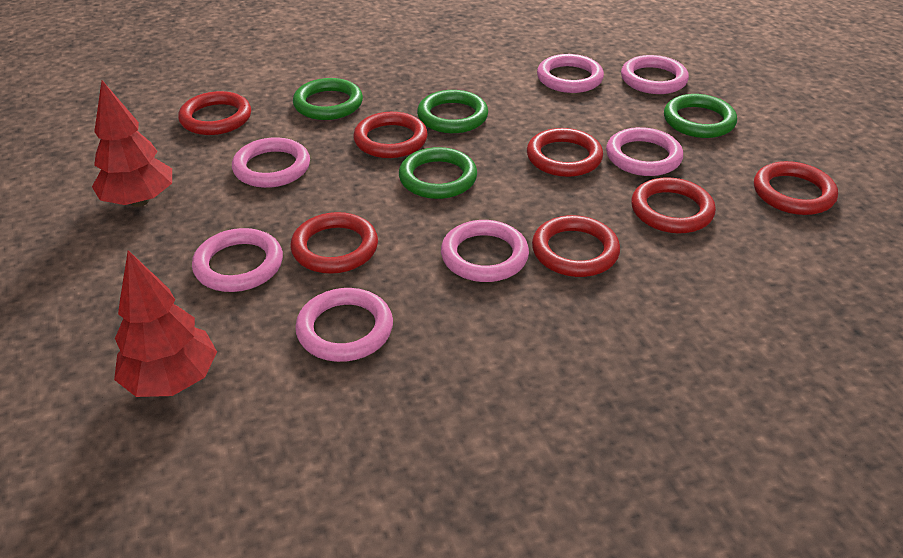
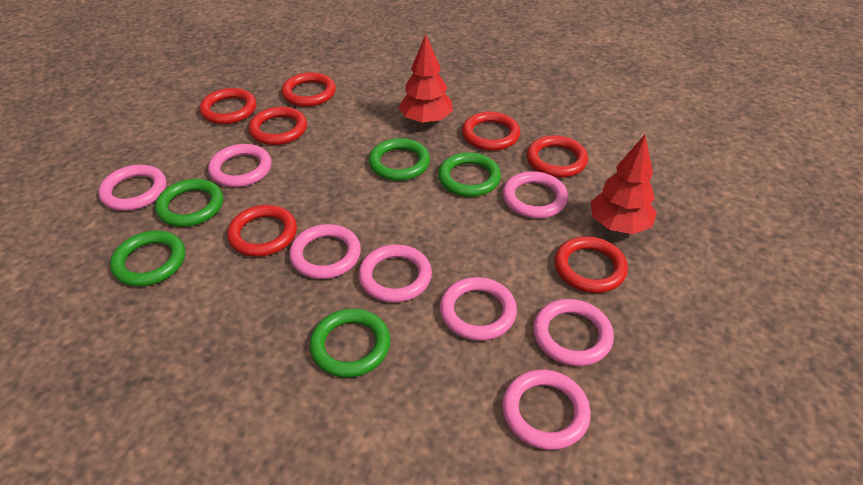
green ring: [293,78,363,120] [399,147,477,199] [417,90,488,133] [664,94,737,138] = 4 -> [110,231,185,286] [155,179,223,227] [309,309,390,377] [369,138,430,181] [438,152,501,197] = 5
pink ring: [192,228,283,292] [232,137,310,188] [295,288,393,362] [441,220,529,282] [537,54,604,93] [606,127,683,176] [621,55,689,94] = 7 -> [98,165,166,211] [208,144,271,187] [289,224,361,279] [358,245,432,303] [440,277,517,341] [502,370,591,450] [503,171,568,218] [533,299,614,366] = 8

